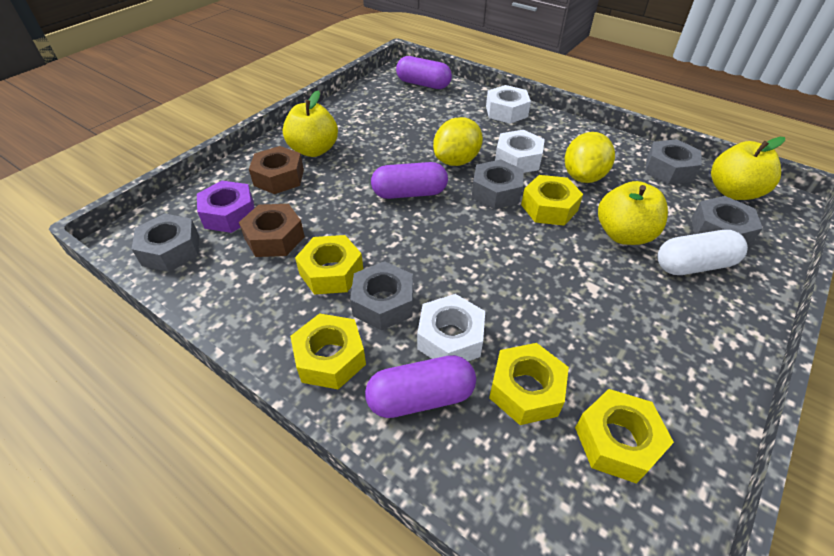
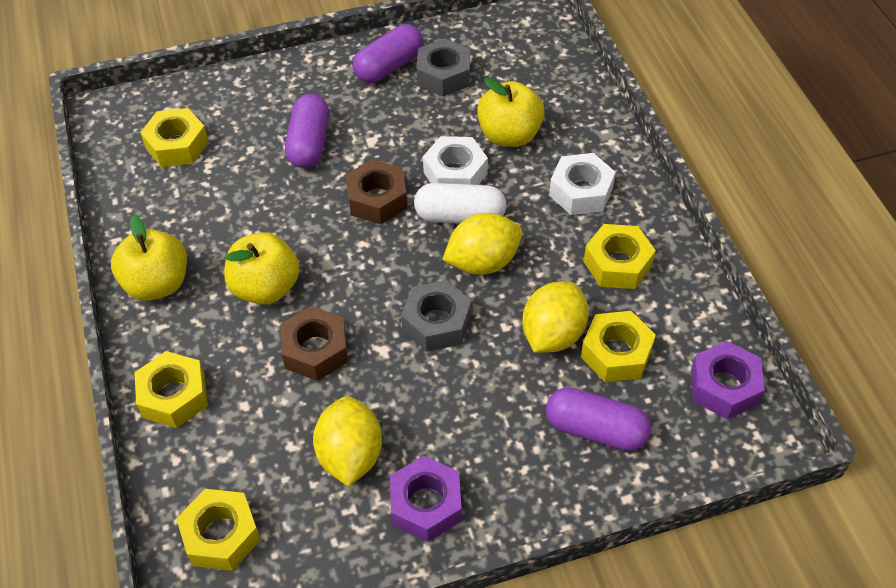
grey nut: [132,214,199,272] [350,261,413,330] [472,159,524,209] [645,139,702,185] [691,196,763,246] = 5 -> [401,280,471,352] [417,38,470,96] = 2
purple nut: [197,181,254,233] = 1 -> [390,456,462,542] [691,341,765,419] = 2
white nut: [417,294,485,361] [486,85,531,124] [495,130,545,173] = 3 -> [423,136,488,185] [549,153,616,215] = 2
yellow lemon: [433,117,483,166] [565,132,615,183] = 2 -> [313,396,382,487] [442,213,522,275] [522,281,589,353] = 3

